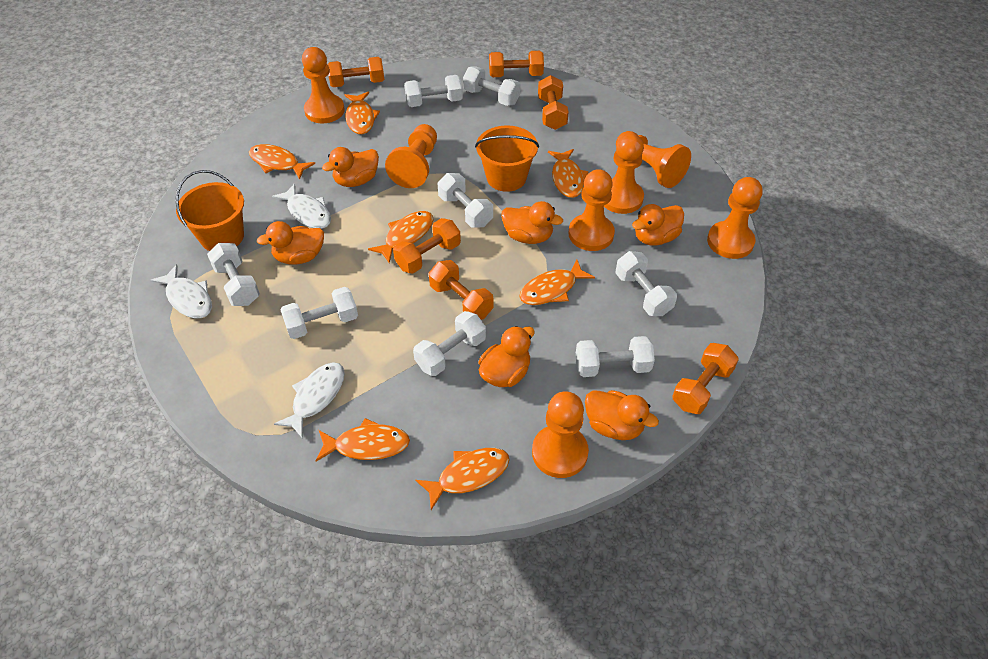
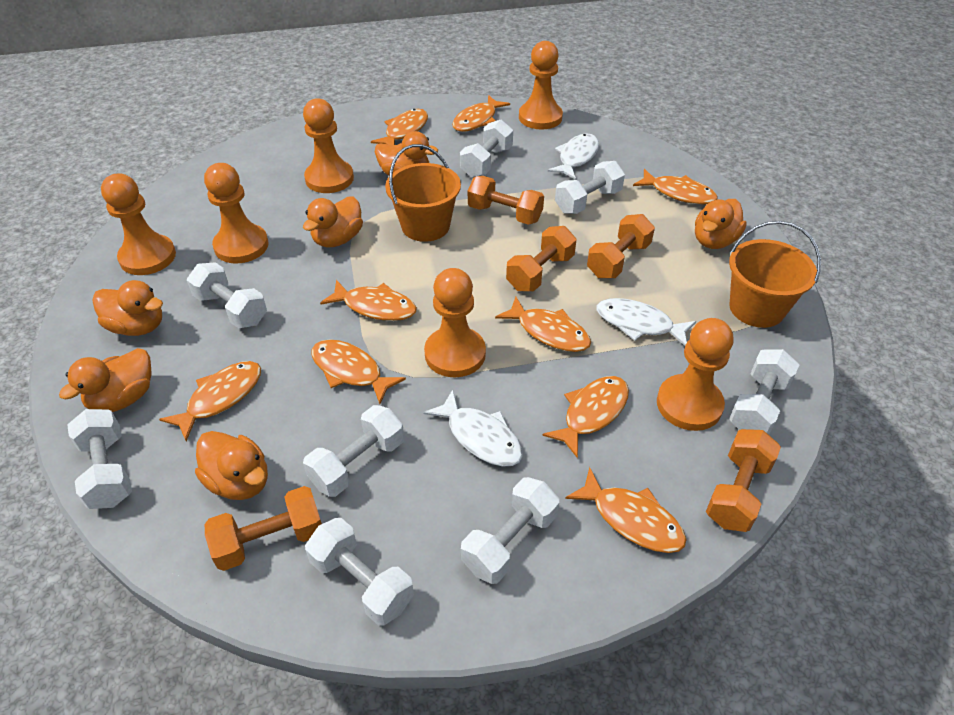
orange dumbbell: [328,57,384,87] [393,218,461,274] [429,260,493,320] [489,51,544,77] [538,75,569,130] [672,343,739,414] = 6 -> [205,486,322,571] [468,176,544,225] [506,226,576,291] [587,214,655,278] [706,429,781,532] = 5
orange fish: [249,144,315,180] [316,418,410,462] [345,92,380,134] [368,211,433,263] [416,448,509,510] [519,259,595,305] [548,149,588,198] = 7 -> [159,361,261,441] [312,340,406,404] [320,280,417,321] [371,109,428,145] [452,95,510,132] [495,297,591,352] [542,376,629,458] [565,467,687,553] [633,169,717,204] = 9
orange pawn: [302,47,345,124] [385,124,437,188] [532,392,589,478] [568,169,615,251] [604,133,644,214] [616,131,691,188] [707,177,762,259] = 7 -> [101,173,176,275] [204,163,268,264] [303,98,354,193] [424,268,486,377] [519,41,563,130] [657,318,733,431] = 6

